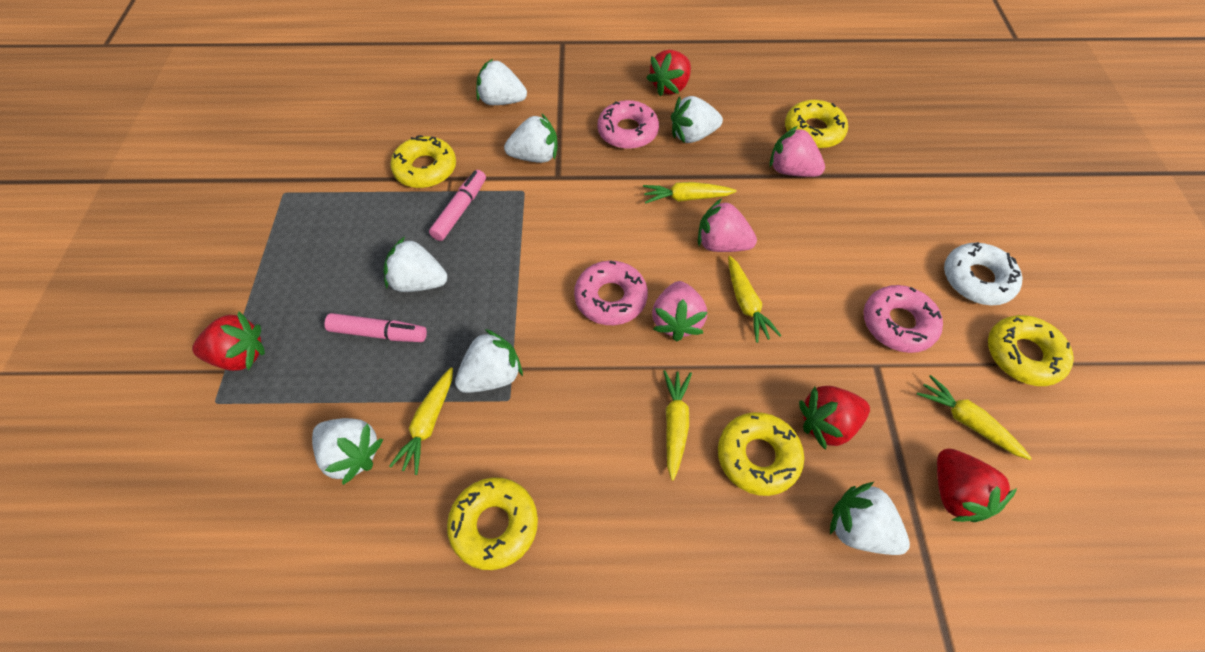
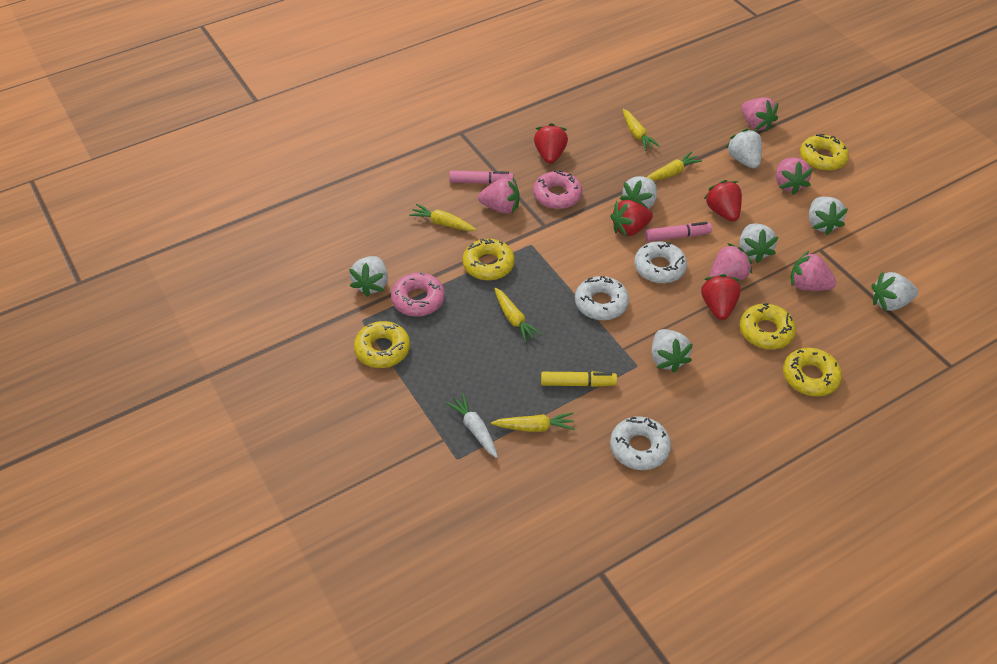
pink donut: [574,261,648,325] [597,100,659,149] [863,285,943,353] = 3 -> [391,272,445,317] [533,170,582,209] = 2
pink strawberry: [652,281,707,342] [698,198,757,252] [770,126,825,177] = 3 -> [478,178,520,214] [710,243,752,281] [742,97,778,132] [776,158,813,195] [791,251,836,291] = 5
white carrot: none = 0 -> [446,393,498,458] = 1
white donut: [944,242,1022,306] = 1 -> [575,276,629,320] [610,416,671,470] [634,241,687,283] = 3
yellow marker: none = 0 -> [541,371,617,387] = 1

